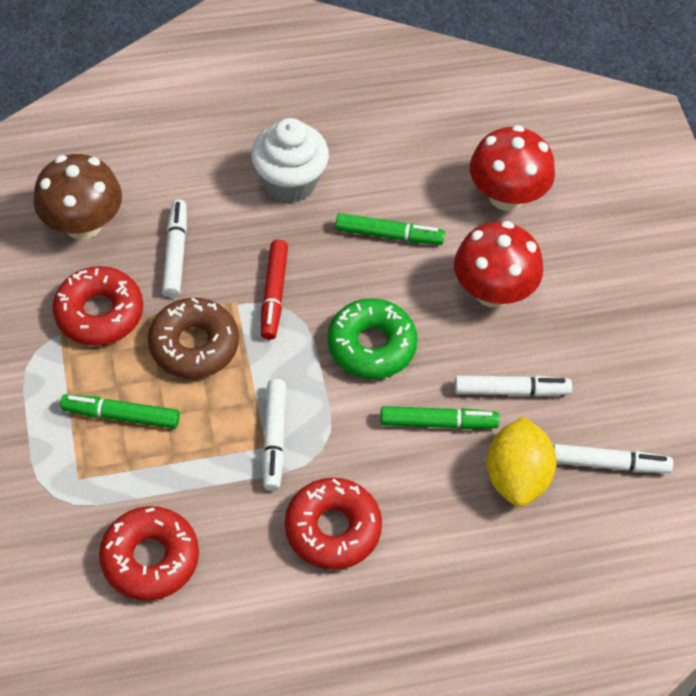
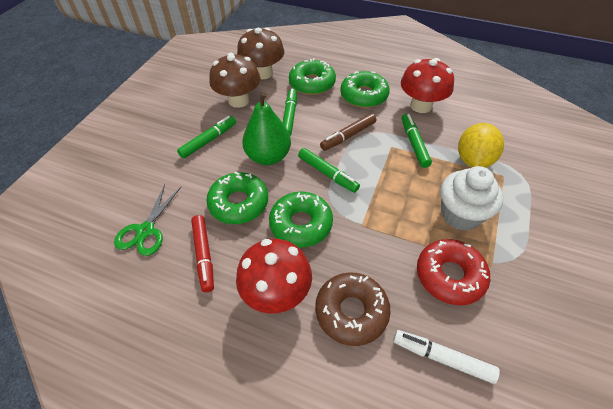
brown marker: none = 0 -> [320,113,376,151] = 1
brown mushroom: [33,154,122,240] = 1 -> [209,53,261,108] [237,28,284,79] = 2
green donut: [327,298,418,379] = 1 -> [206,172,268,224] [269,191,333,248] [289,59,336,95] [340,71,390,108] = 4
green marker: [60,394,180,429] [335,213,445,245] [381,406,499,429] = 3 -> [177,116,236,159] [283,89,297,136] [298,148,360,193] [402,114,432,168] = 4
green pear: none = 0 -> [242,92,291,165] = 1
green scissors: none = 0 -> [114,184,181,256] = 1
red donut: [53,266,143,346] [99,506,199,601] [285,477,382,570] = 3 -> [417,239,490,305] = 1
white marker: [162,199,187,297] [262,379,286,491] [455,376,572,396] [553,444,673,473] = 4 -> [393,330,500,384] = 1

